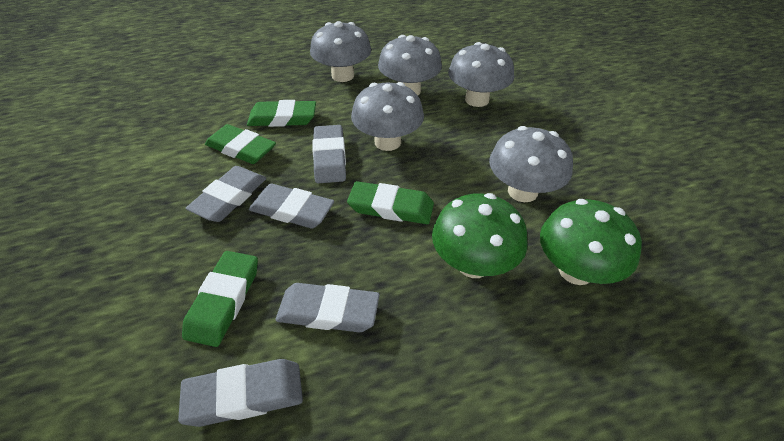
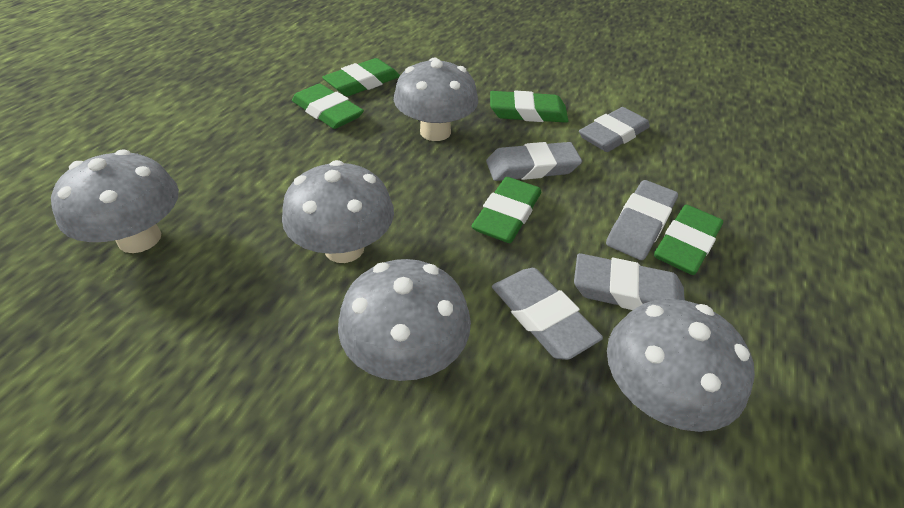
green eraser: [182,251,258,347] [205,124,276,164] [247,100,316,127] [347,181,434,224] = 4 -> [292,83,364,129] [322,58,400,96] [471,177,541,243] [490,91,568,123] [654,205,723,275] = 5
green mushroom: [432,193,527,278] [540,199,642,285] = 2 -> none = 0

